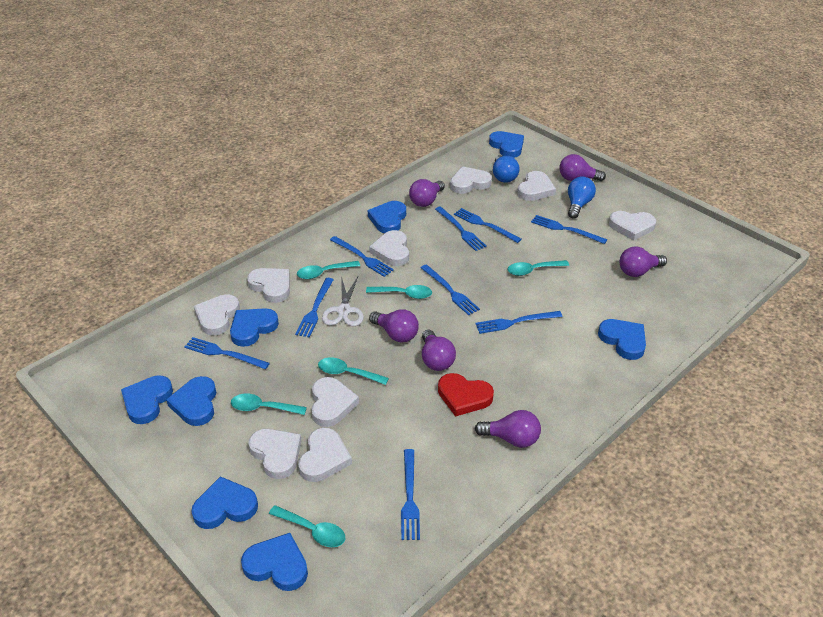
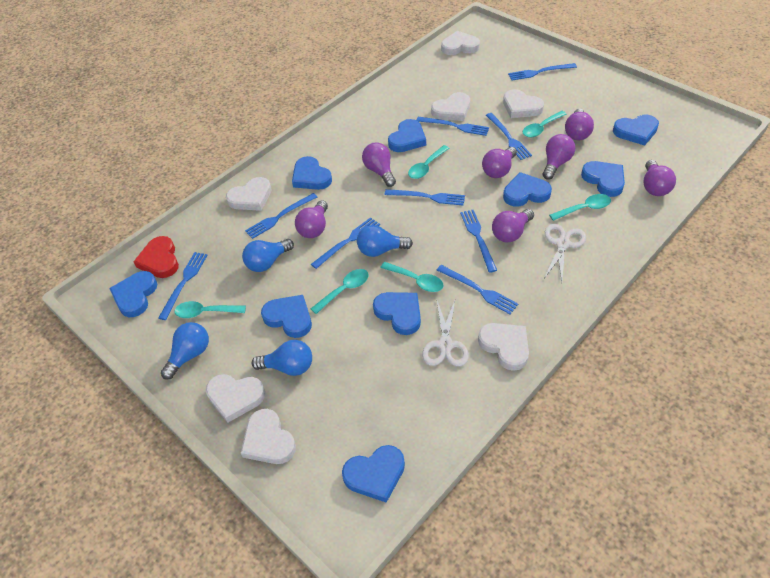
blue heart: [121,375,173,424] [166,376,216,426] [191,476,258,529] [230,308,279,347] [241,533,308,591] [368,201,406,233] [489,131,524,158] [598,319,646,360] = 8 -> [109,271,157,317] [261,295,312,338] [292,156,332,190] [342,445,405,503] [373,292,421,335] [388,119,426,152] [503,172,552,207] [581,161,625,197] [613,115,659,145] = 9
blue light bulb: [493,155,520,183] [568,177,596,219] = 2 -> [161,322,209,380] [242,239,294,272] [252,340,312,376] [357,225,413,257] = 4
purple light bulb: [369,309,419,342] [409,179,445,207] [422,330,456,371] [475,410,541,448] [560,154,606,181] [620,246,667,277] = 6 -> [295,200,328,238] [362,142,396,187] [482,147,517,178] [492,209,534,242] [543,134,575,180] [565,109,594,140] [644,160,676,196] = 7
white heart: [194,294,240,336] [247,268,290,303] [248,429,302,479] [298,428,352,482] [311,377,359,427] [369,230,409,266] [450,166,492,194] [517,171,556,201] [609,211,656,240] = 9 -> [206,374,265,423] [226,177,272,211] [241,409,296,464] [431,92,470,121] [441,31,480,55] [478,323,529,371] [503,89,544,118] = 7
white scissors: [322,276,364,326] = 1 -> [422,300,469,366] [544,224,586,281] = 2

